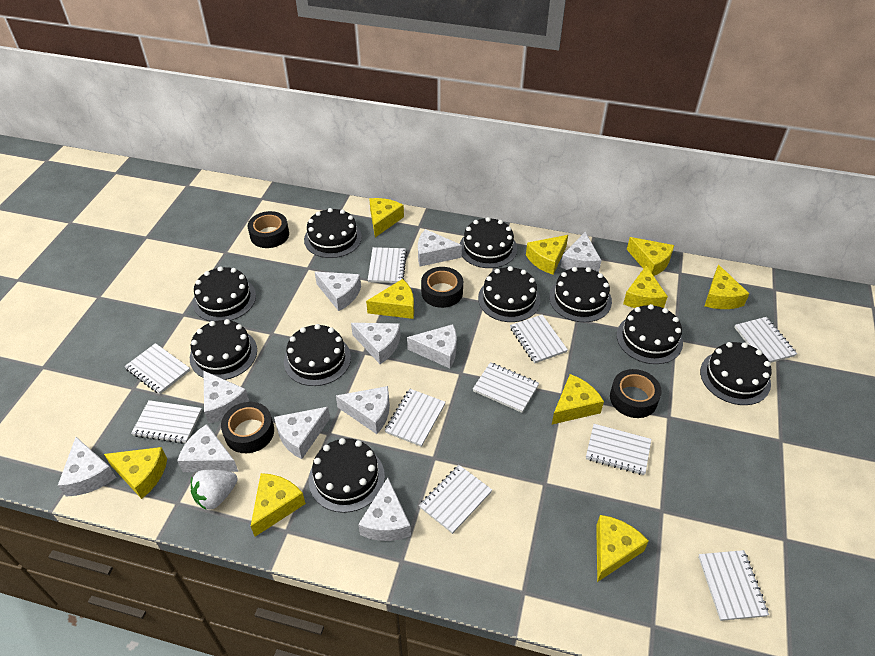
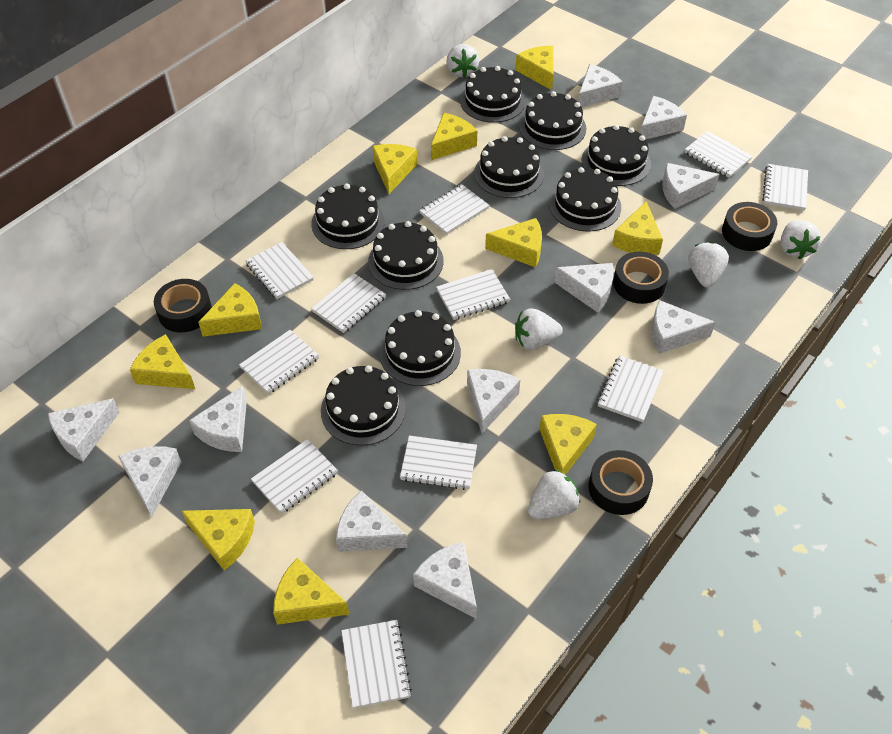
black cake: [190,319,257,380] [193,266,256,321] [284,324,351,386] [304,208,362,258] [309,438,385,513] [460,217,517,268] [478,266,540,322] [549,267,612,322] [617,304,683,364] [700,342,772,405] = 10 -> [311,184,385,249] [321,365,406,446] [368,221,444,290] [380,310,461,386] [460,66,525,123] [474,136,544,198] [519,91,586,150] [549,167,621,232] [581,125,651,186] = 9
white notebook: [124,343,190,394] [131,400,202,444] [368,247,407,283] [384,389,446,447] [419,465,492,534] [473,362,539,413] [510,315,568,364] [586,424,651,475] [698,550,769,621] [734,317,797,363] = 10 -> [239,330,319,394] [245,242,314,299] [251,439,338,514] [311,273,386,333] [341,620,412,709] [400,436,477,490] [419,184,489,235] [436,269,510,320] [597,355,664,422] [685,131,753,178] [762,164,808,211] = 11
white strawberry: [190,470,238,510] = 1 -> [446,44,479,78] [515,308,563,350] [528,469,580,519] [688,242,729,288] [781,220,821,260] = 5

